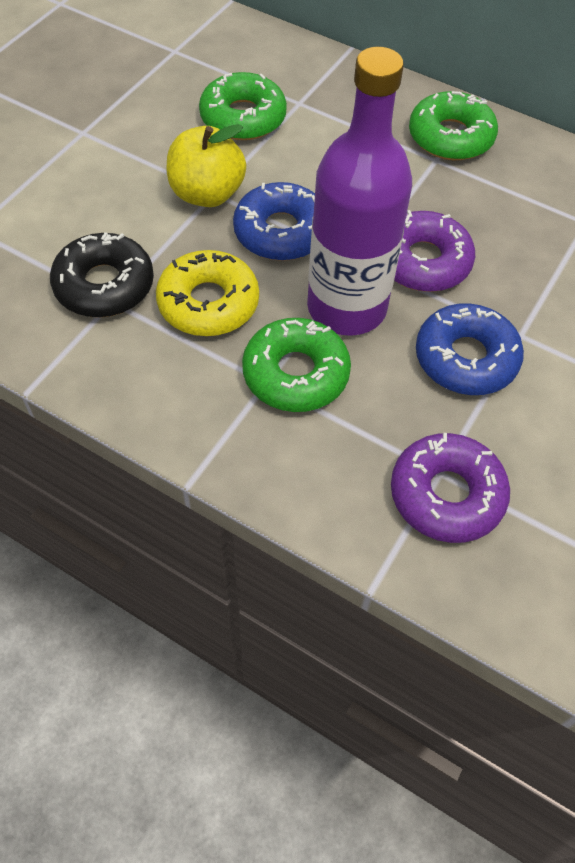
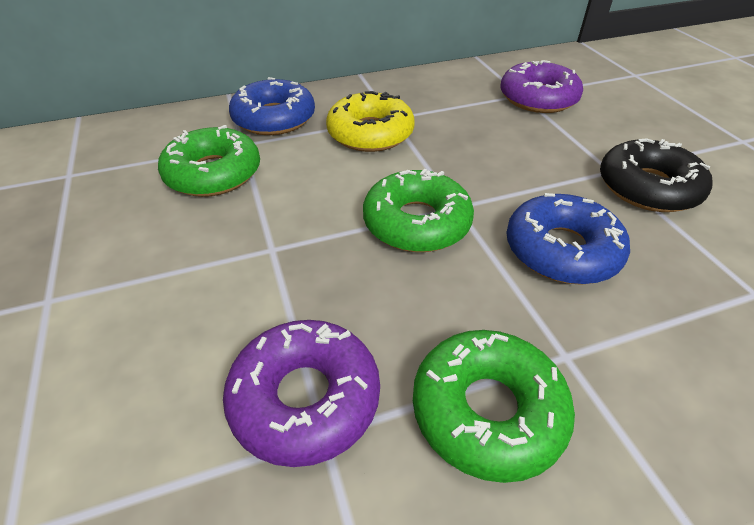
purple bottle: [307,46,412,336] = 1 -> none = 0
yellow apple: [167,124,246,207] = 1 -> none = 0

